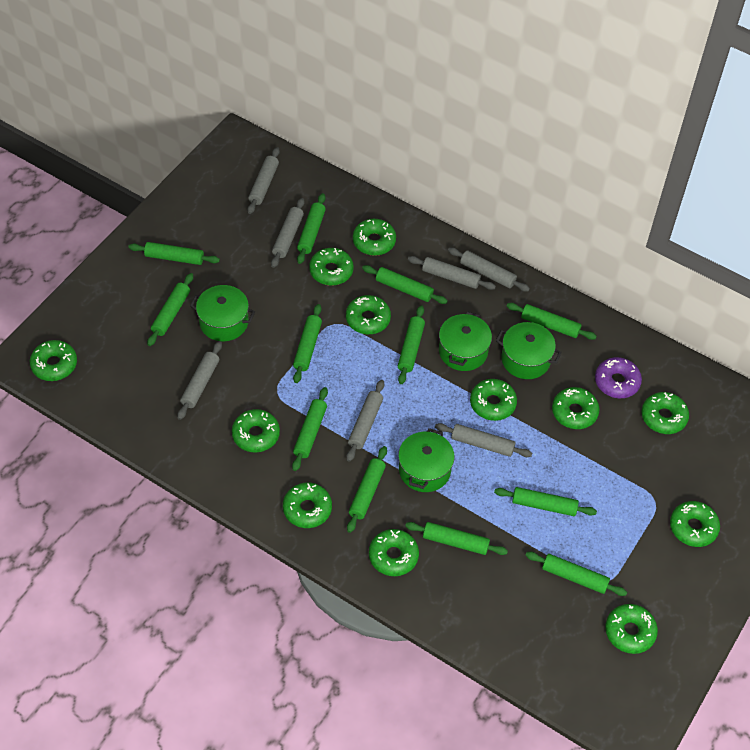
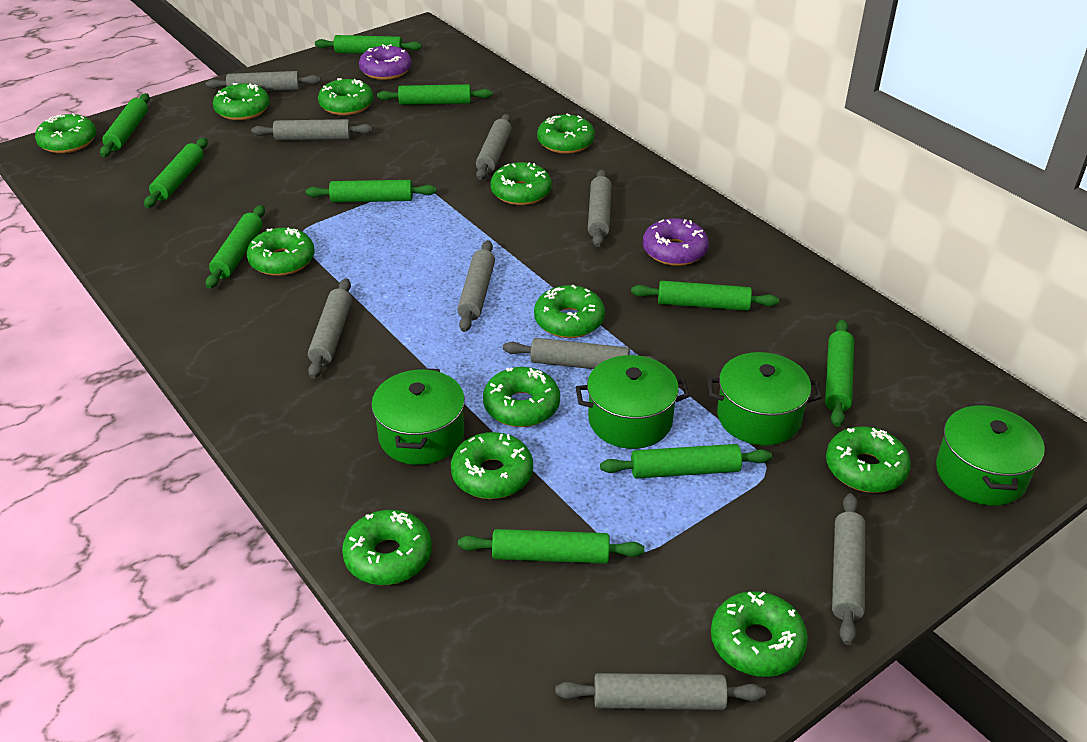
green rolling pin: [128,242,220,265] [147,273,193,346] [292,387,328,471] [293,304,322,383] [297,193,326,264] [347,446,387,533] [362,265,448,304] [398,305,425,384] [405,522,508,555] [494,487,597,516] [507,303,597,340] [525,552,627,596] = 12 -> [100,93,150,157] [144,138,208,208] [206,205,265,289] [305,180,437,202] [315,35,422,54] [377,84,492,105] [458,529,644,564] [600,444,772,479] [631,281,779,311] [825,319,854,427] = 10
grey rolling pin: [177,341,222,420] [247,147,280,214] [271,198,305,268] [346,380,385,462] [408,256,496,290] [435,423,532,457] [448,247,530,292] = 7 -> [206,71,320,91] [251,119,373,140] [308,278,352,379] [457,240,495,332] [476,114,512,180] [503,338,658,369] [555,673,766,710] [588,169,612,247] [832,493,865,645] = 9
purple donut: [595,357,642,398] = 1 -> [359,44,412,80] [643,218,709,266] = 2

